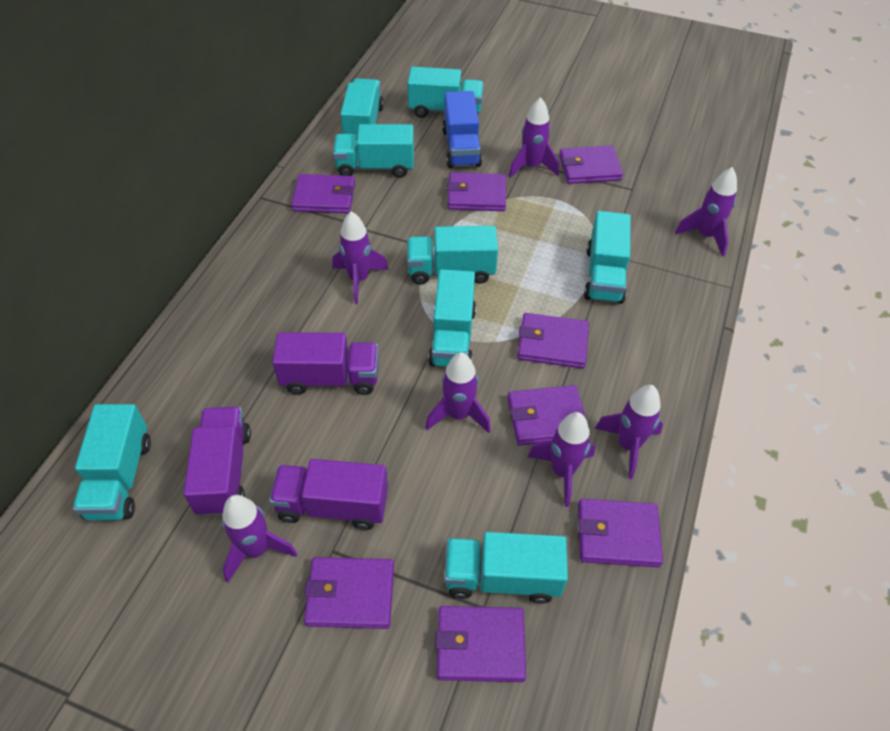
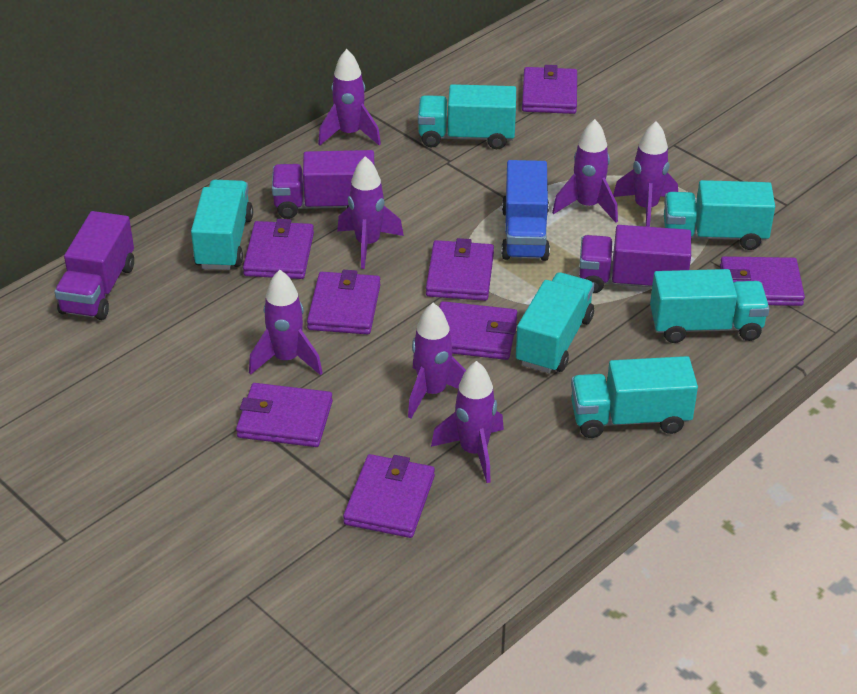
turquoise truck: [73,404,151,520] [333,124,414,178] [340,78,384,135] [407,66,484,118] [407,226,498,285] [428,269,476,367] [444,532,568,604] [584,211,631,304] = 8 -> [191,180,253,270] [418,84,516,149] [516,272,594,373] [571,356,698,438] [650,269,770,343] [664,180,775,250] = 6

